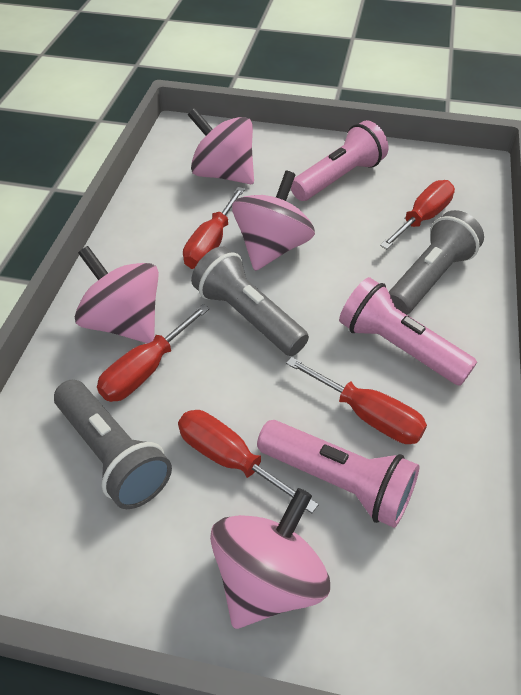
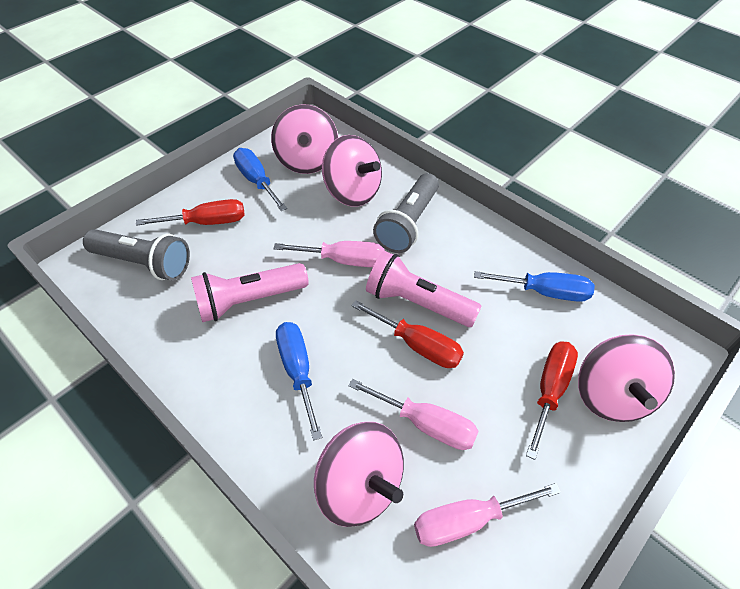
blue screwdriver: none = 0 -> [233,148,287,211] [276,322,322,441] [474,271,595,302] = 3
grey flashlight: [54,380,172,509] [191,246,309,356] [389,210,484,315] = 3 -> [83,229,190,281] [373,173,439,253] = 2
pink flashlight: [257,420,420,528] [291,120,388,201] [339,277,477,386] = 3 -> [191,263,309,322] [366,251,482,327] = 2
pink screwdriver: none = 0 -> [273,241,384,267] [348,379,479,450] [414,483,561,547] = 3
red screwdriver: [97,304,210,402] [178,410,319,513] [183,187,245,269] [286,357,427,444] [380,180,455,249] = 5 -> [136,199,245,226] [351,300,464,368] [526,341,578,460] = 3

